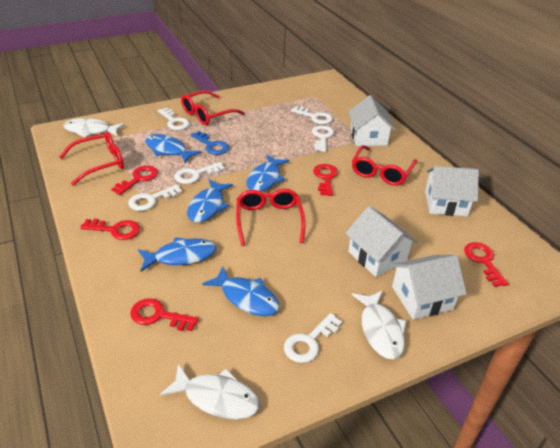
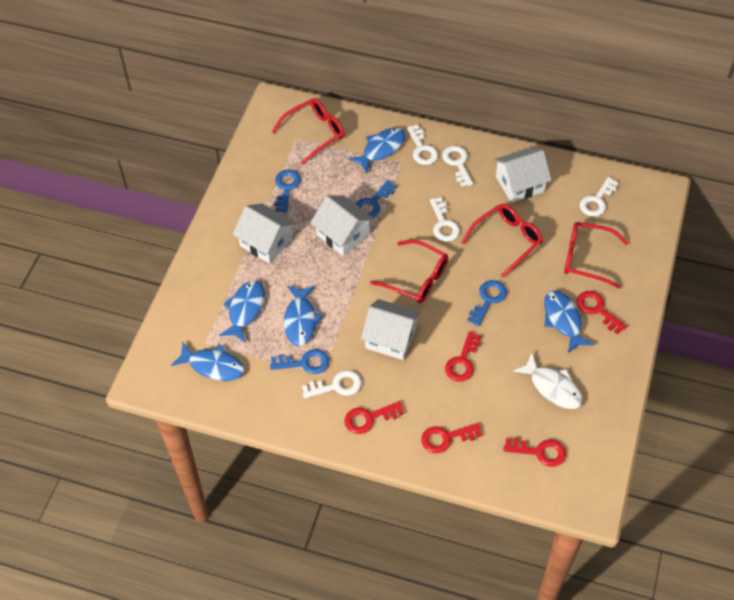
blue key: [190,131,229,155] = 1 -> [270,349,329,374] [274,170,301,213] [356,180,397,218] [468,280,507,326] = 4
white fish: [63,118,125,138] [160,364,260,419] [352,290,406,359] = 3 -> [513,353,583,409] = 1
white key: [128,184,182,211] [158,108,190,130] [174,162,225,184] [284,313,342,363] [291,106,333,124] [312,125,334,152] = 6 -> [302,370,361,399] [407,125,438,165] [430,197,460,242] [442,146,473,187] [580,177,619,217] = 5

